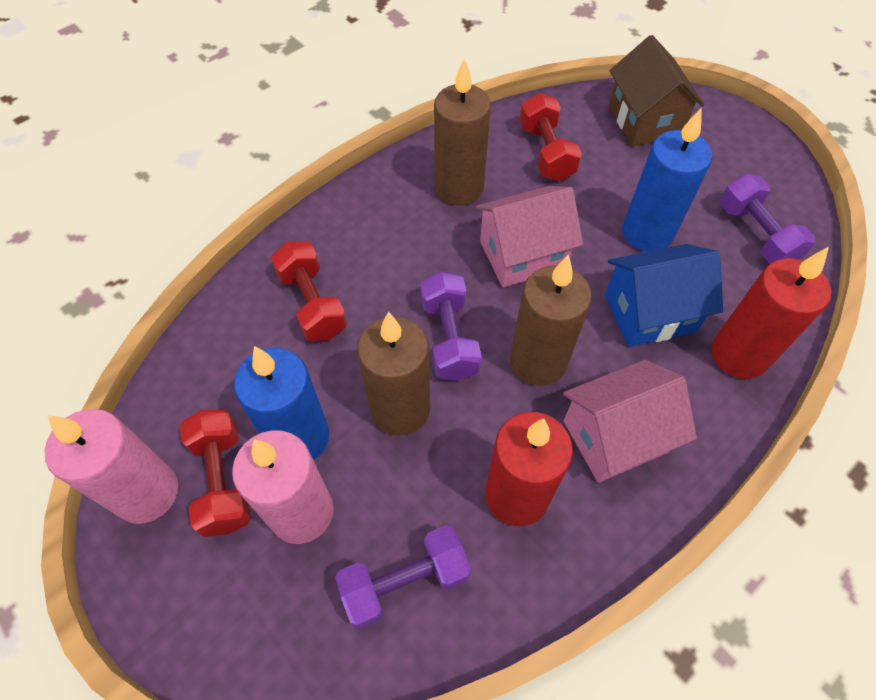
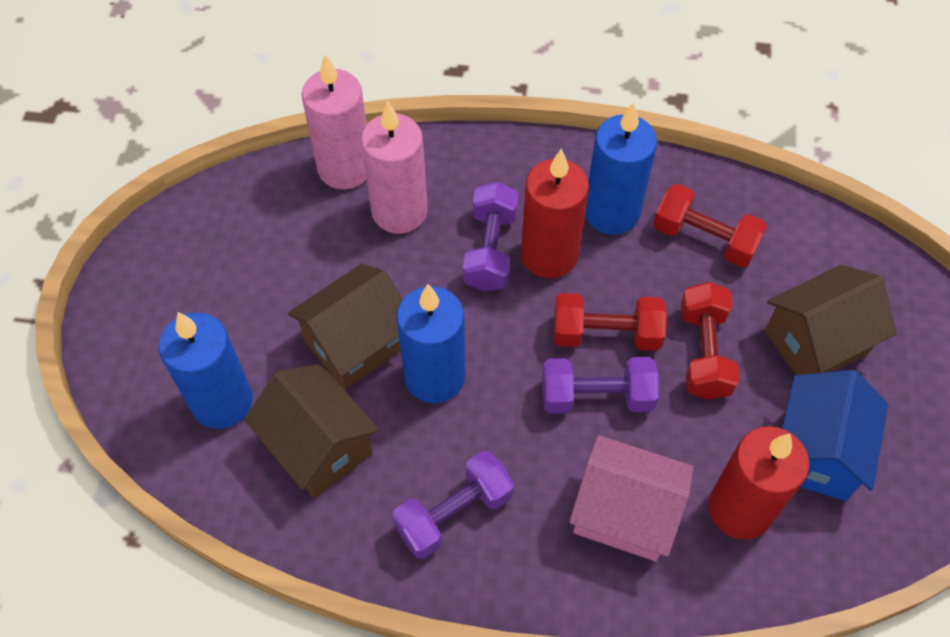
blue candle: [234,346,329,460] [622,107,712,252] = 2 -> [159,312,253,429] [396,284,465,403] [585,102,657,235] = 3
brown candle: [357,312,430,436] [434,58,491,206] [510,255,592,386] = 3 -> none = 0
brown house: [609,35,704,146] = 1 -> [244,364,379,498] [288,264,402,390] [765,265,897,375] = 3
pink house: [475,186,583,287] [563,360,697,483] = 2 -> [569,435,693,561] = 1

